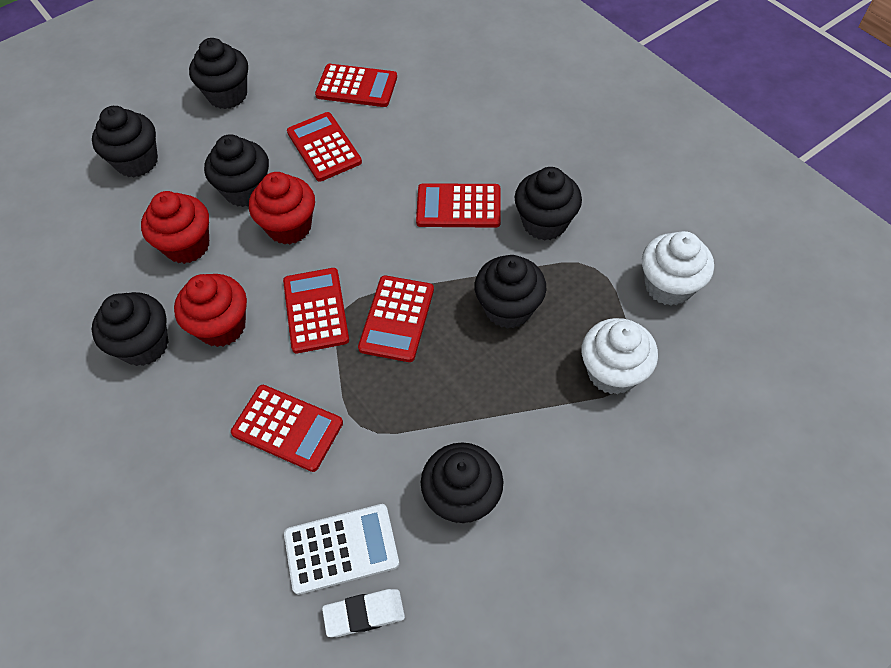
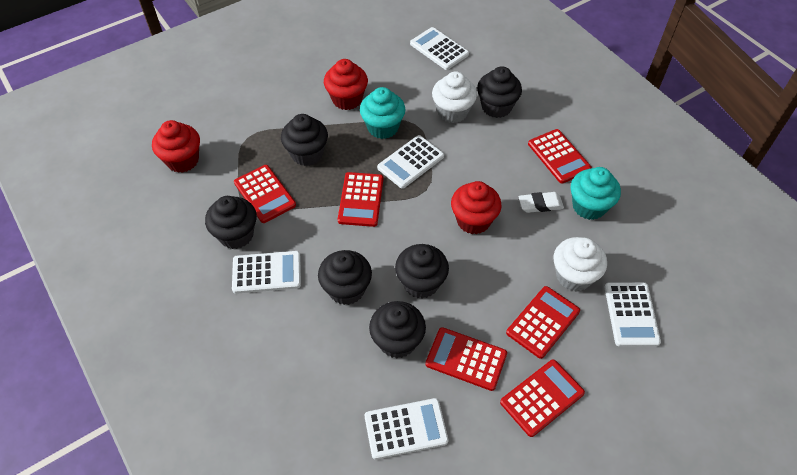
black cupcake: [92,106,158,178] [92,292,168,366] [189,38,248,109] [204,134,269,207] [421,442,503,524] [475,255,546,329] [515,167,582,241] = 7 -> [205,196,257,249] [281,114,328,166] [318,250,372,305] [369,301,426,358] [395,244,449,299] [477,66,522,118] = 6
turquoise cupcake: none = 0 -> [360,87,406,139] [571,167,621,220] = 2
white calculator: [284,504,399,595] = 1 -> [232,251,301,294] [365,398,449,460] [377,135,444,189] [410,27,469,70] [605,282,661,347] = 5

